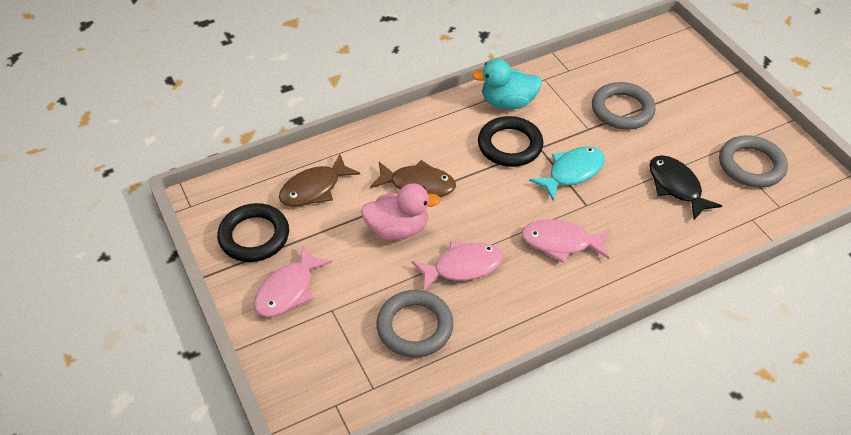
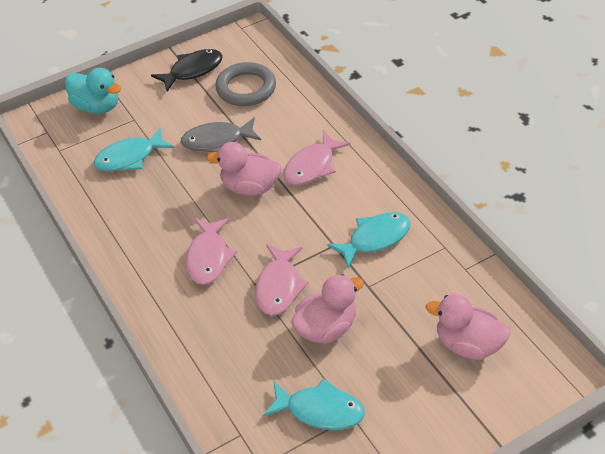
black ring: [217,203,289,262] [478,116,543,167] = 2 -> none = 0
brown fish: [279,154,360,207] [370,160,456,197] = 2 -> none = 0
grey fish: none = 0 -> [181,117,261,153] = 1
grey ring: [376,290,454,358] [592,82,656,130] [719,135,788,188] = 3 -> [215,62,276,106] = 1
pink duck: [361,183,441,240] = 1 -> [207,142,282,196] [291,274,364,344] [426,294,510,360] = 3
turquoise fish: [529,146,605,201] = 1 -> [94,128,174,171] [263,379,365,430] [327,212,410,268] = 3

